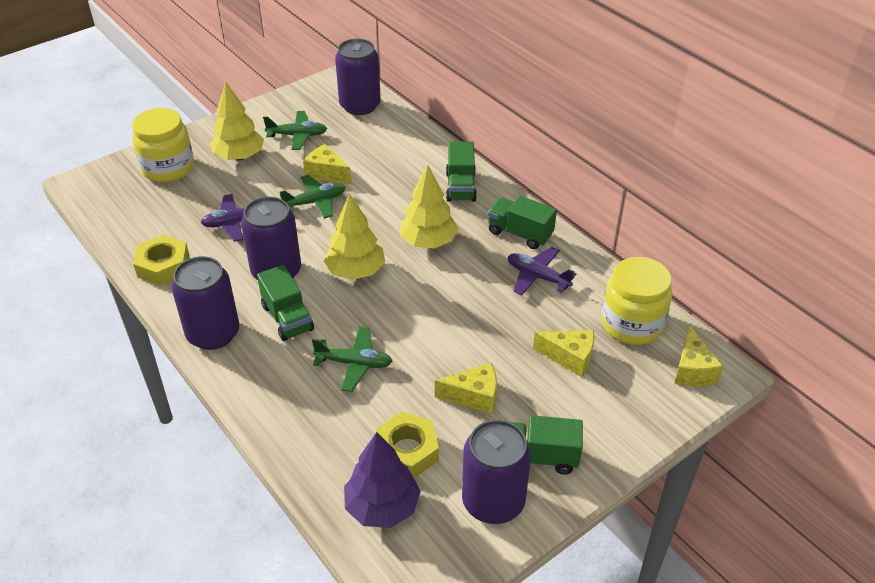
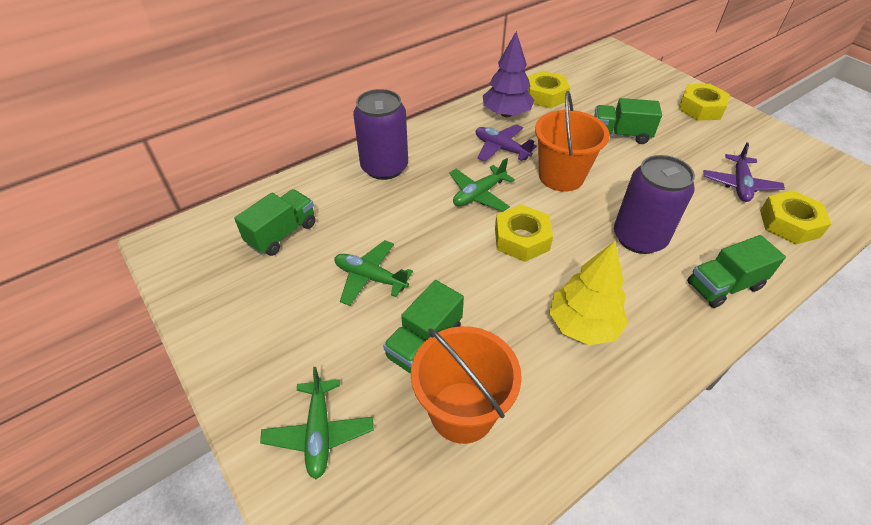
orange bucket: none = 0 -> [411,326,522,444] [535,91,610,192] = 2
purple can: [171,256,239,350] [241,197,301,280] [335,39,381,115] [462,420,531,524] = 4 -> [353,89,408,180] [614,155,695,254] = 2
yellow cheese: [303,144,352,184] [435,363,497,414] [533,330,594,377] [674,325,723,386] = 4 -> none = 0
yellow jar: [132,108,194,183] [601,257,672,345] = 2 -> none = 0
yellow nut: [133,234,190,286] [376,412,439,478] = 2 -> [495,204,553,262] [527,71,570,109] [678,84,730,121] [760,190,831,245] = 4
yellow tree: [210,82,264,161] [324,194,385,280] [400,165,458,249] = 3 -> [549,241,628,345] = 1

